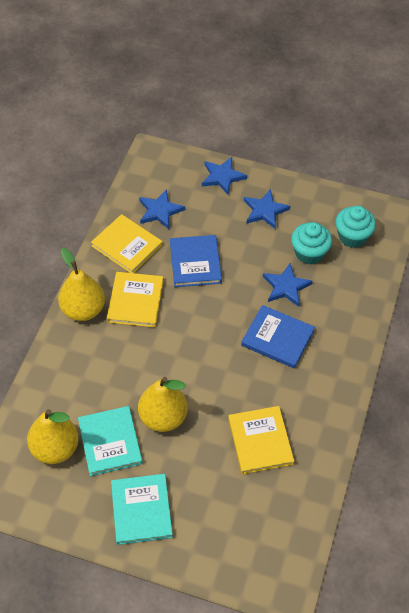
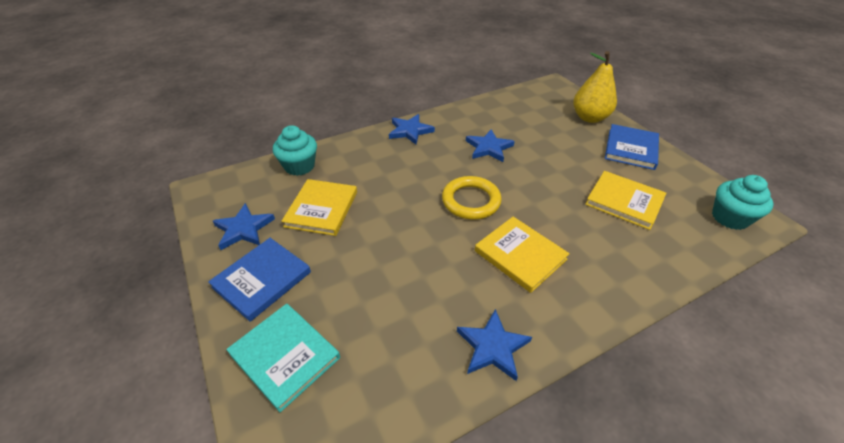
turquoise book: [78,406,143,476] [111,474,173,545] = 2 -> [226,304,340,412] = 1
yellow pear: [27,409,79,464] [58,248,105,321] [138,377,188,432] = 3 -> [573,51,617,123] = 1
yellow ring: none = 0 -> [442,176,502,220] = 1

